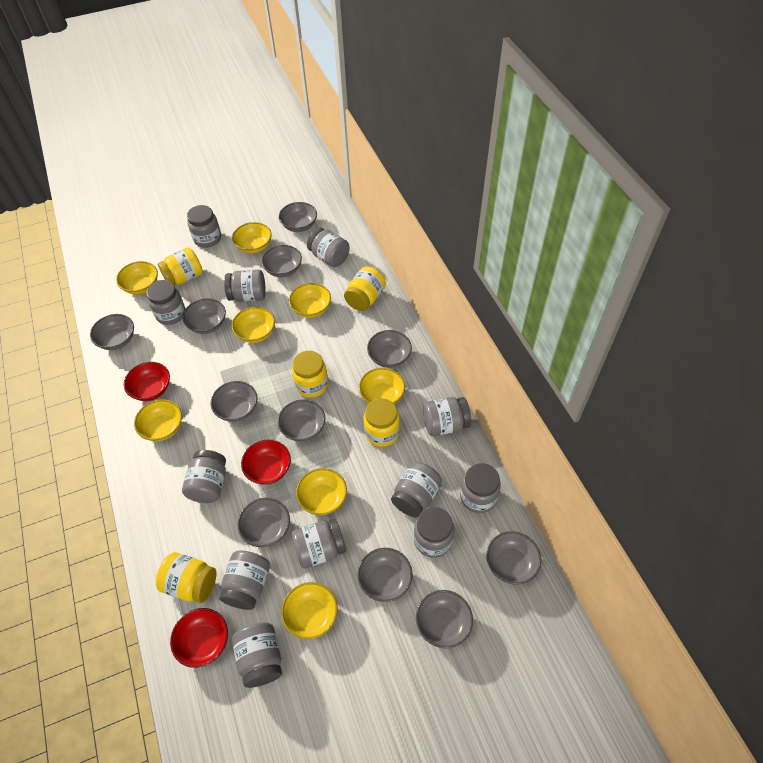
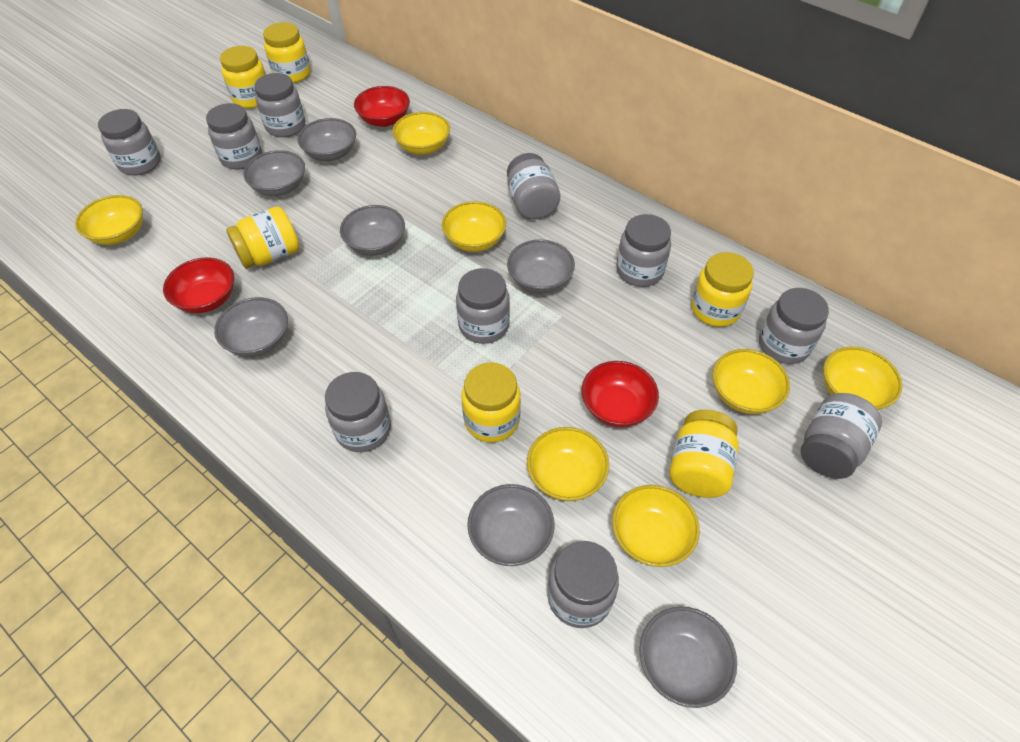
grey bowl: [90,314,134,350] [183,298,226,334] [211,381,257,422] [238,498,290,547] [261,245,302,277] [278,399,325,442] [279,202,317,232] [358,548,412,602] [367,330,412,368] [416,590,473,649] [486,531,541,584] = 11 -> [214,297,288,357] [243,150,305,196] [297,118,356,161] [340,205,405,256] [467,484,554,566] [507,239,575,294] [639,607,737,708] = 7
grey jar: [147,280,185,325] [182,450,226,503] [187,205,221,248] [219,550,270,610] [224,270,266,302] [232,622,282,688] [292,519,346,568] [307,228,350,267] [391,462,442,517] [414,507,454,558] [423,397,471,436] [460,463,501,513] = 12 -> [98,109,161,175] [206,103,262,169] [254,73,305,137] [325,372,391,452] [456,268,510,344] [507,153,560,219] [547,541,619,628] [616,214,671,287] [759,288,829,364] [801,393,882,479] = 10
yellow bowl: [116,261,158,294] [134,399,182,441] [232,222,271,253] [232,307,275,343] [281,582,338,640] [289,283,331,318] [296,468,347,515] [359,368,405,404] = 8 -> [75,195,143,245] [392,112,450,154] [442,201,506,252] [527,427,609,501] [612,485,700,567] [712,349,790,414] [823,347,902,410] = 7
yellow jar: [156,552,217,603] [158,247,203,286] [292,351,328,398] [344,266,386,311] [364,398,400,447] = 5 -> [220,46,266,108] [226,206,300,269] [263,22,310,83] [461,362,521,443] [669,410,739,498] [691,252,754,327] = 6

